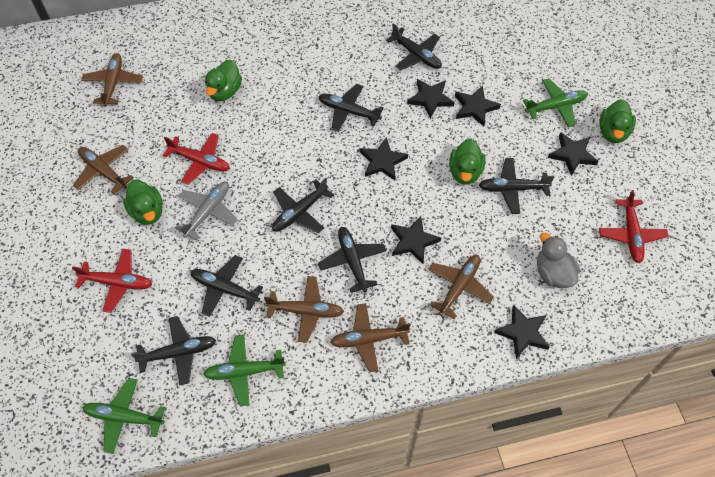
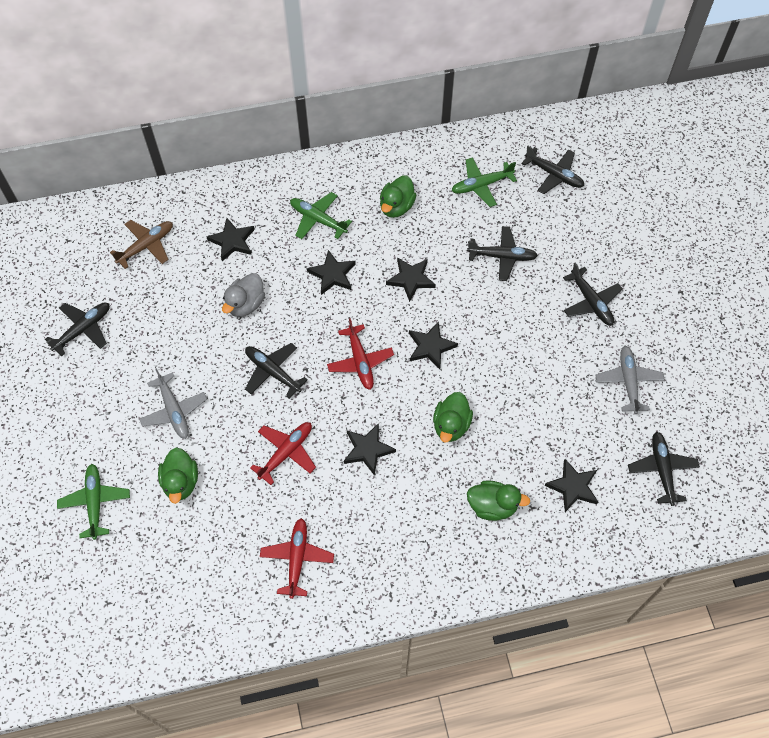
black plane: [131,316,216,385] [190,255,263,317] [272,178,334,233] [318,84,384,132] [318,227,386,293] [386,23,442,70] [479,158,555,214] = 7 -> [45,302,110,356] [245,343,308,399] [467,226,538,281] [522,146,584,194] [563,262,623,326] [628,431,700,506] = 6
brown plane: [73,145,134,194] [81,53,143,107] [264,276,344,343] [330,303,411,372] [428,255,494,319] = 5 -> [110,220,173,269] = 1
grey plane: [175,182,238,240] = 1 -> [139,369,207,439] [596,346,664,414] = 2

